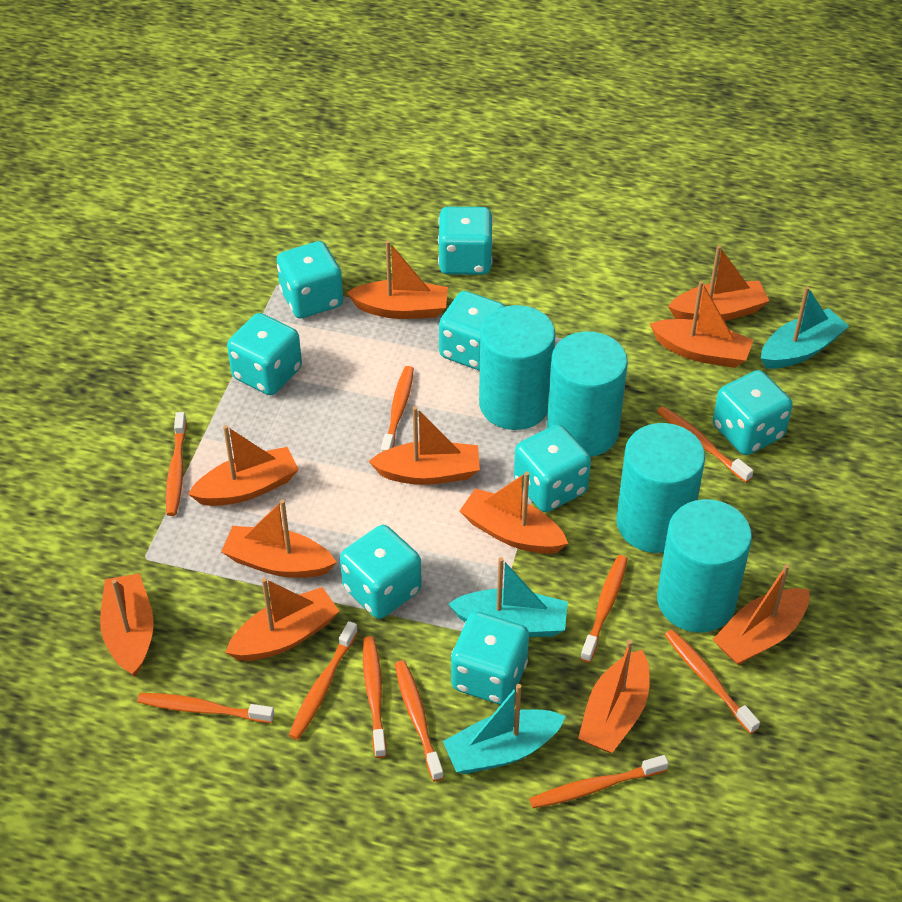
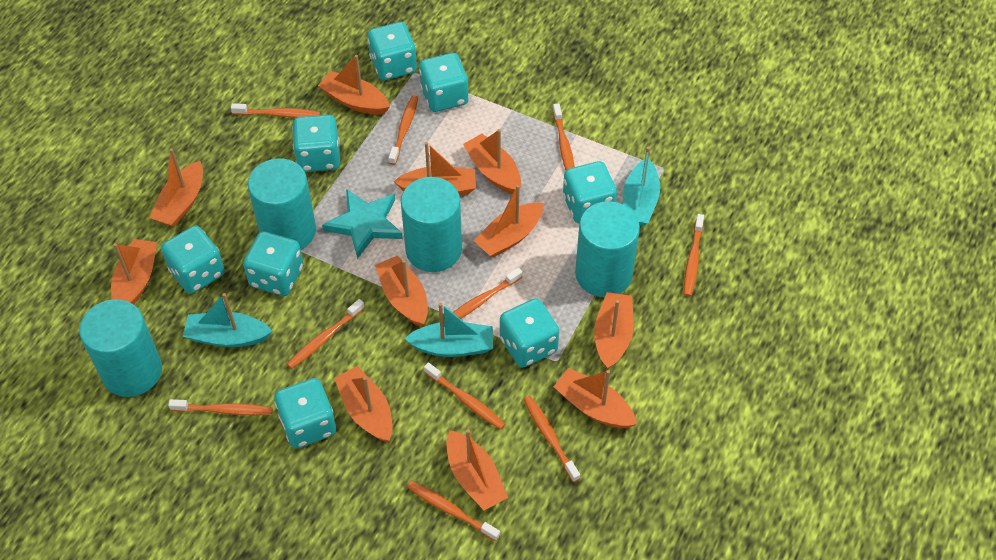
turquoise star: none = 0 -> [322,189,403,259] = 1

